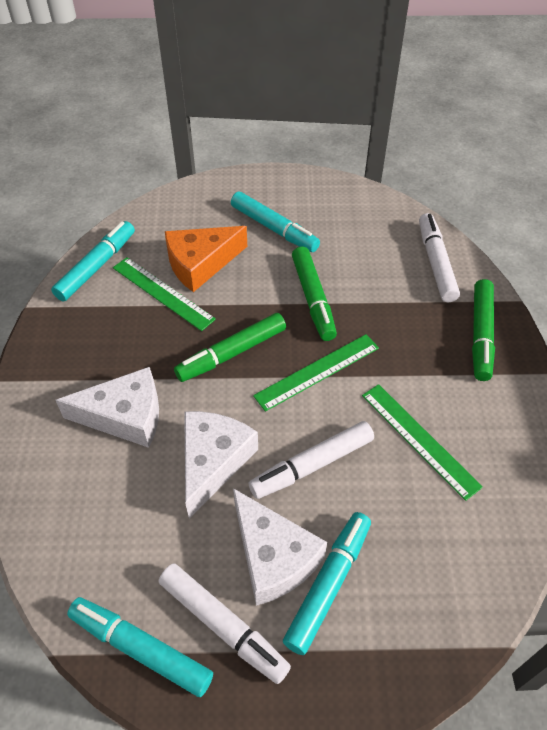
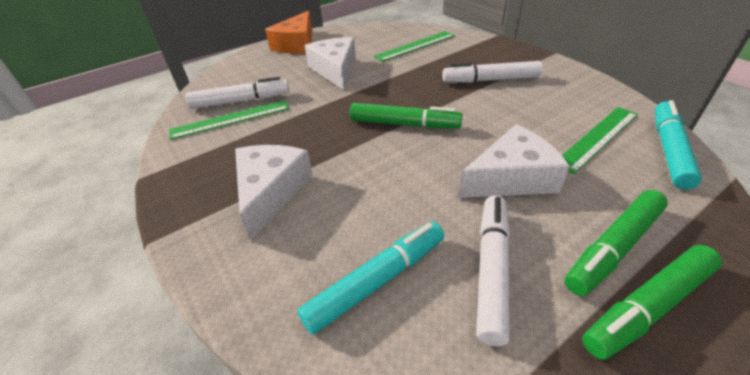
turquoise marker: [51,221,135,301] [67,597,213,697] [231,192,320,252] [283,512,371,655] = 4 -> [297,222,444,335] [655,100,702,190] = 2

